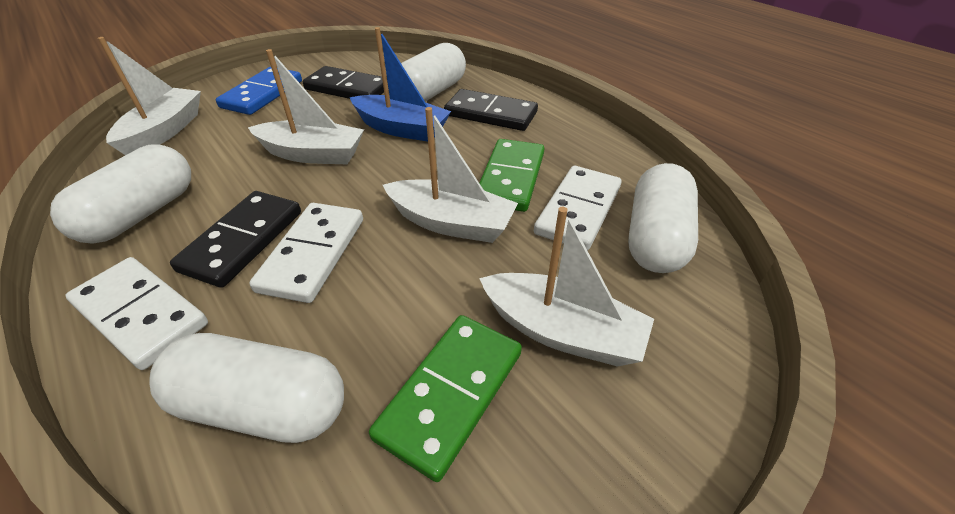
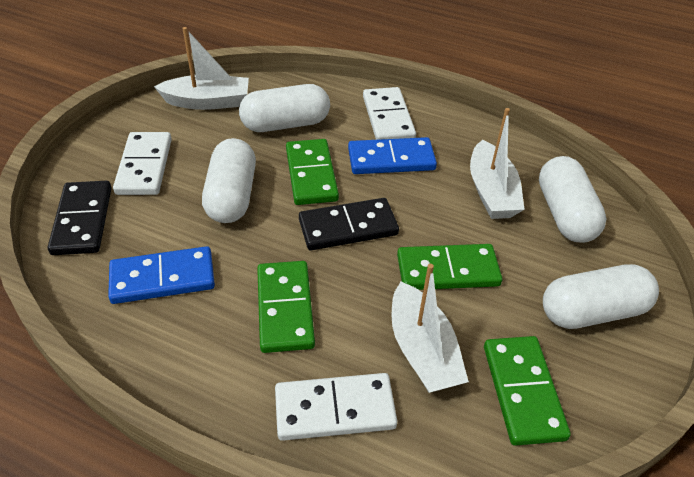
black domino: [170,191,301,288] [303,66,388,99] [444,89,538,131] = 3 -> [48,181,112,255] [299,198,399,250] = 2
blue boat: [350,27,451,142] = 1 -> none = 0
blue domino: [216,67,302,115] = 1 -> [108,246,215,304] [348,137,437,174] = 2
green domino: [369,315,522,482] [479,139,544,212] = 2 -> [257,261,315,353] [286,139,339,205] [397,244,502,290] [484,336,571,446] = 4
white boat: [98,37,201,155] [248,49,364,164] [383,107,518,243] [479,207,654,367] = 4 -> [154,27,249,110] [391,264,469,393] [470,108,525,219] = 3

